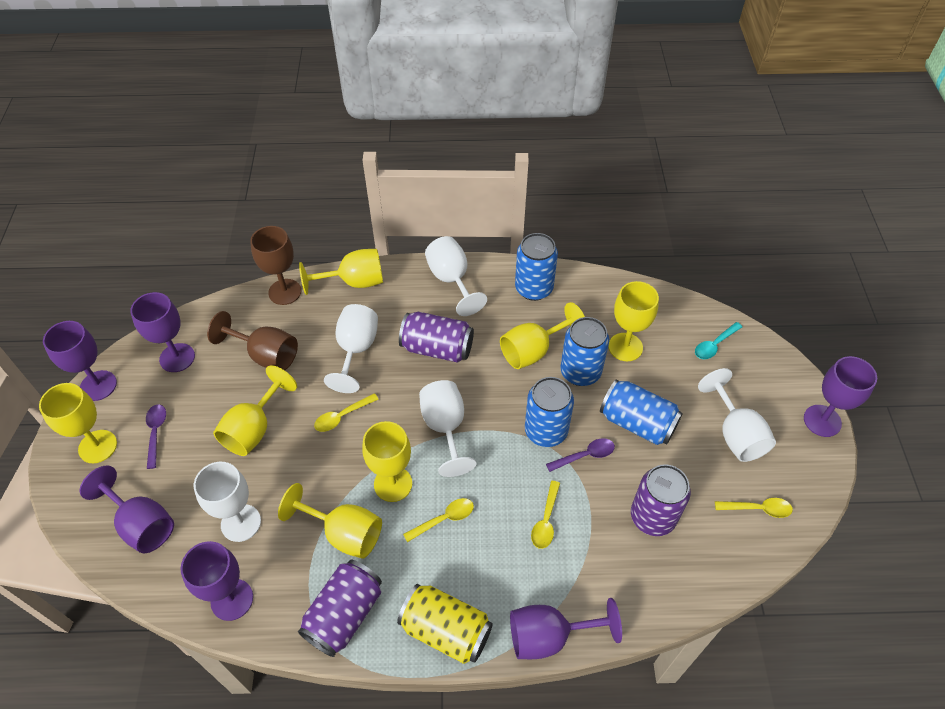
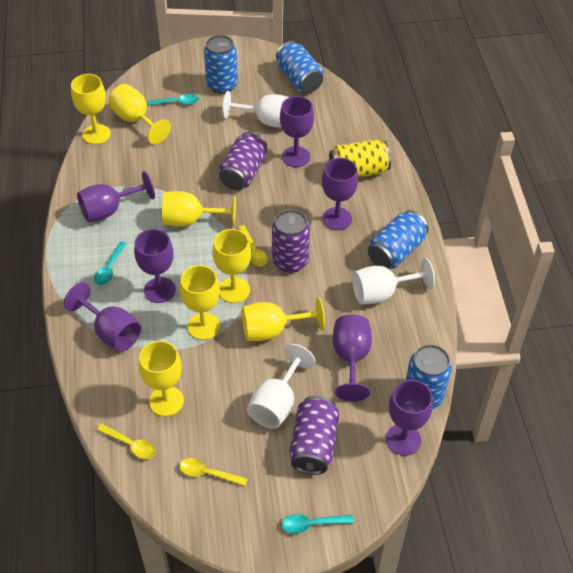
brown goblet: [207,311,298,370] [250,226,301,305] = 2 -> none = 0
purple goblet: [43,321,117,401] [80,465,174,553] [130,292,195,372] [180,541,253,621] [510,598,622,659] [804,356,877,437] = 6 -> [64,282,141,352] [77,171,155,222] [134,229,176,303] [280,96,314,167] [322,158,358,230] [333,314,372,401] [386,380,433,456] = 7
purple spoon: [146,404,166,469] [546,438,615,472] = 2 -> none = 0
turquoise spoon: [695,322,742,359] = 1 -> [94,242,127,285] [147,94,199,106] [282,514,354,534] = 3
white goblet: [194,462,261,542] [324,304,378,393] [419,380,476,477] [425,236,487,316] [698,368,776,462] = 5 -> [223,91,289,127] [247,344,316,429] [352,258,435,304] = 3
yellow spoon: [314,393,379,432] [403,498,474,542] [531,481,560,549] [715,498,793,518] = 4 -> [97,423,156,459] [179,458,248,486] [238,225,268,266] = 3

